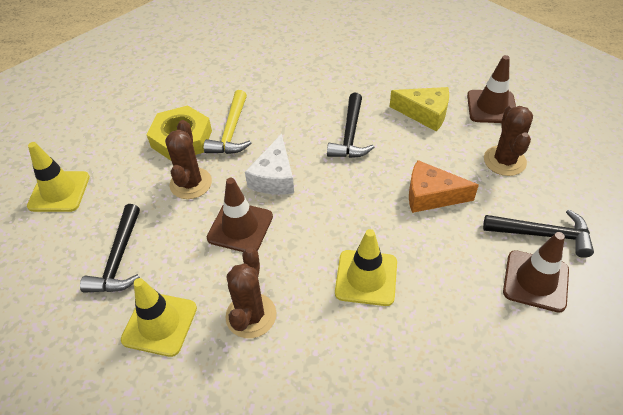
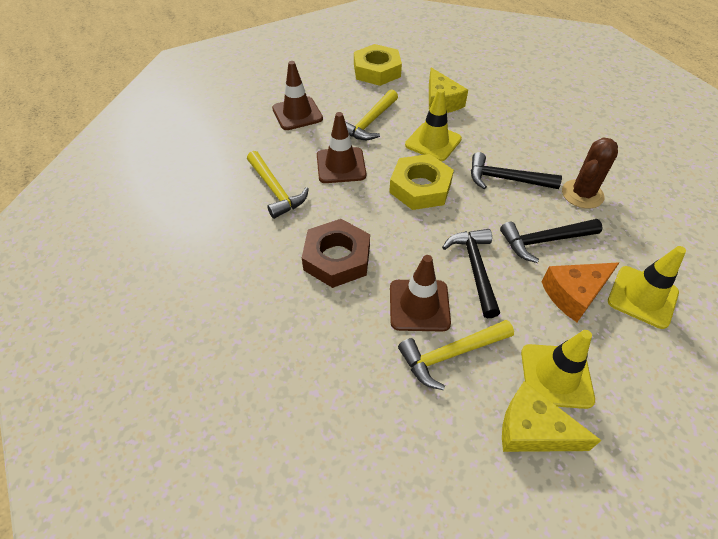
brown cactus: [165,120,212,199] [225,247,276,338] [484,105,533,176] = 3 -> [562,137,618,209] = 1
brown nut: none = 0 -> [302,219,370,288] = 1
white cheese: [245,134,294,195] = 1 -> none = 0
yellow cheese: [390,87,449,131] = 1 -> [429,67,468,113] [502,381,602,452] = 2
yellow hammer: [204,90,251,154] = 1 -> [247,151,309,219] [345,89,398,140] [398,320,514,390] = 3
yellow nut: [147,105,212,160] = 1 -> [354,44,402,86] [389,154,454,210] = 2

